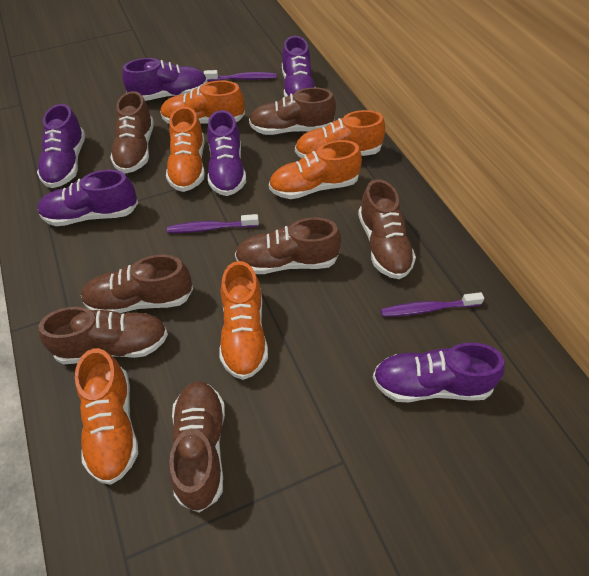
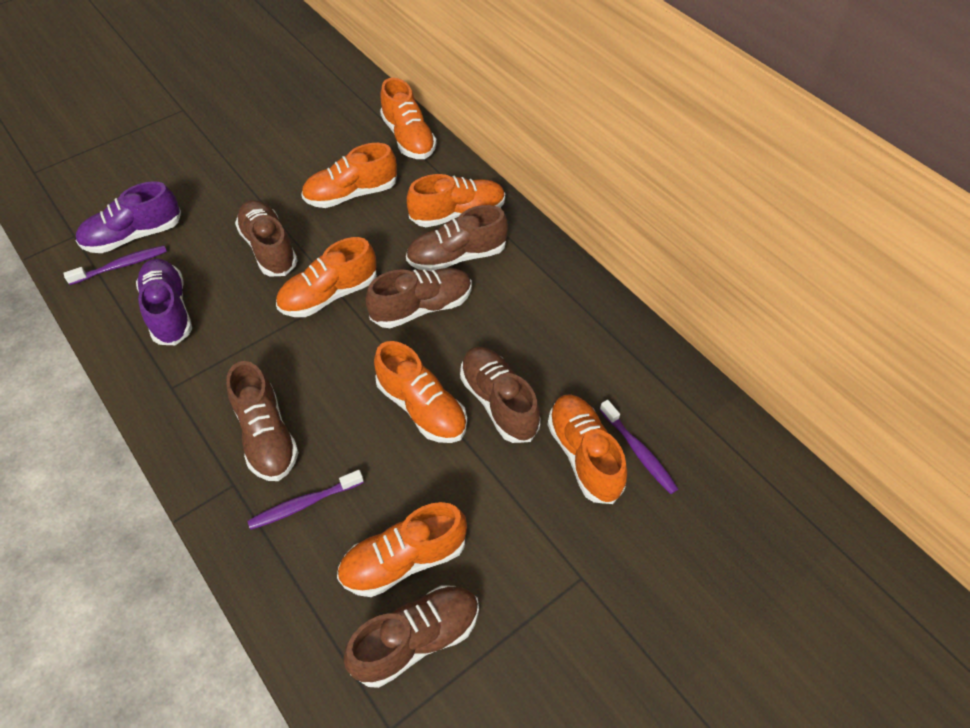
brown shoe: [38,307,168,364] [81,255,193,313] [110,91,154,174] [169,381,225,513] [235,218,341,274] [249,87,336,135] [358,179,416,279] = 7 -> [226,361,299,481] [235,200,298,276] [343,585,479,688] [365,268,472,328] [406,205,508,271] [460,347,541,443] = 6
orange shoe: [75,348,138,485] [160,80,245,124] [166,106,205,192] [219,261,268,380] [269,140,362,199] [295,110,385,158] = 6 -> [276,237,376,317] [301,143,397,208] [337,502,467,597] [374,341,467,443] [380,78,437,159] [407,174,505,227] [548,394,627,504] = 7
purple shoe: [37,104,85,188] [38,169,138,226] [122,58,208,101] [207,110,246,196] [282,36,316,97] [373,342,505,402] = 6 -> [76,181,181,253] [136,259,192,345] = 2

